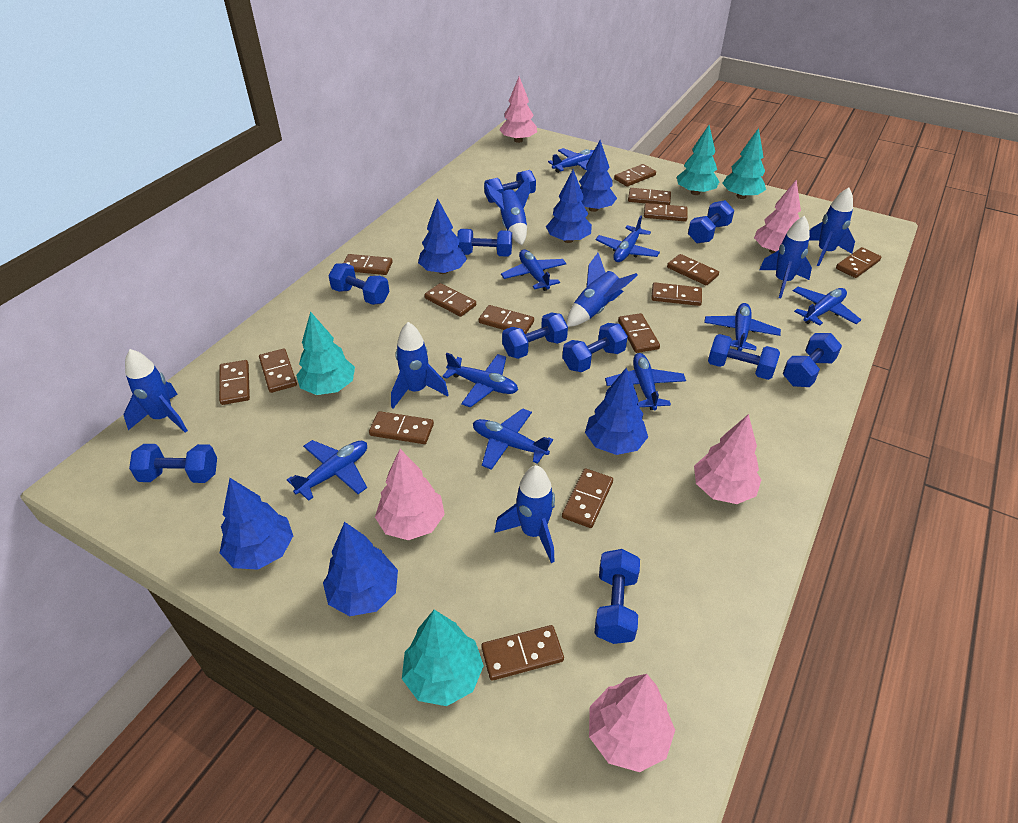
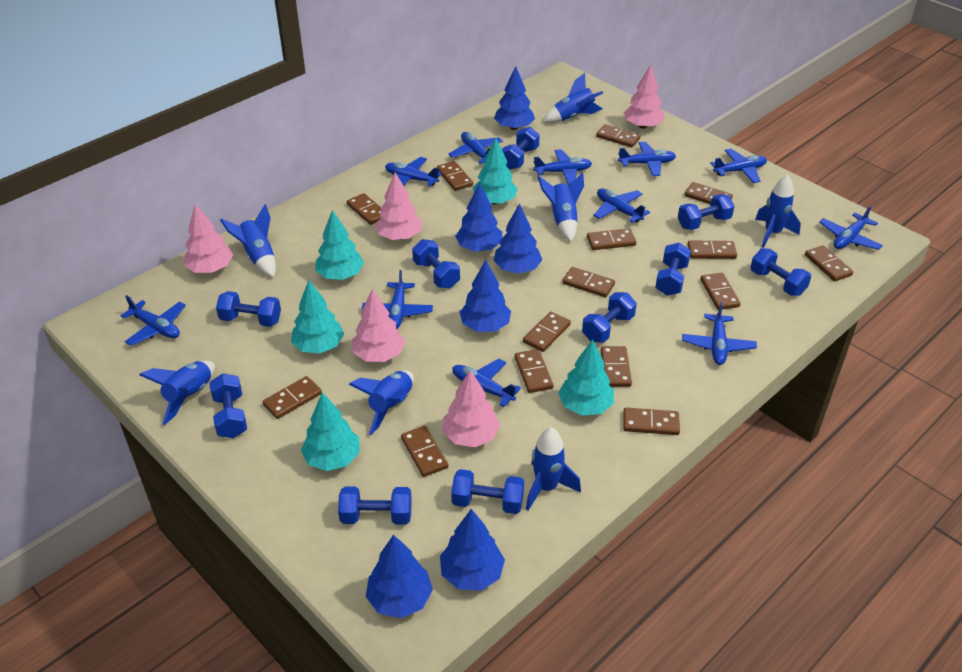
blue plane: [287,440,367,501] [442,353,518,407] [473,408,553,470] [501,249,566,291] [548,148,594,173] [596,216,660,262] [605,353,686,410] [704,303,781,351] [793,287,861,325] = 9 -> [120,295,186,346] [362,270,433,329] [385,157,442,186] [449,132,503,164] [452,359,521,407] [533,149,592,185] [593,188,650,223] [618,142,676,176] [682,302,757,365] [710,149,767,183] [819,206,883,250] = 11
turquoise tree: [296,311,355,395] [402,610,484,706] [677,125,720,195] [722,128,766,199] = 4 -> [291,280,344,353] [301,392,360,471] [315,210,364,280] [473,138,518,204] [558,339,614,415] = 5

